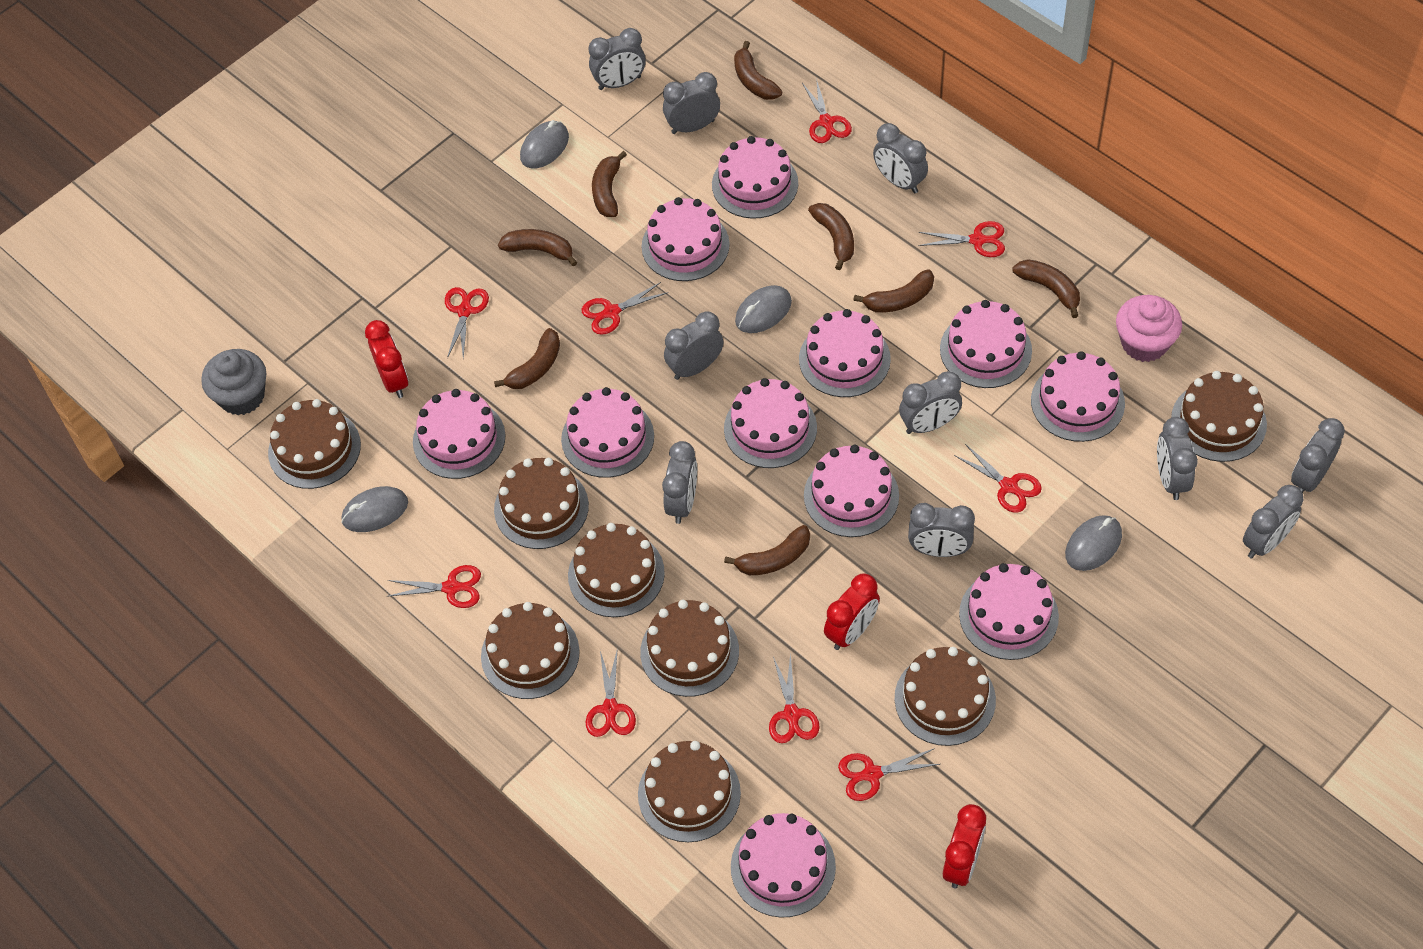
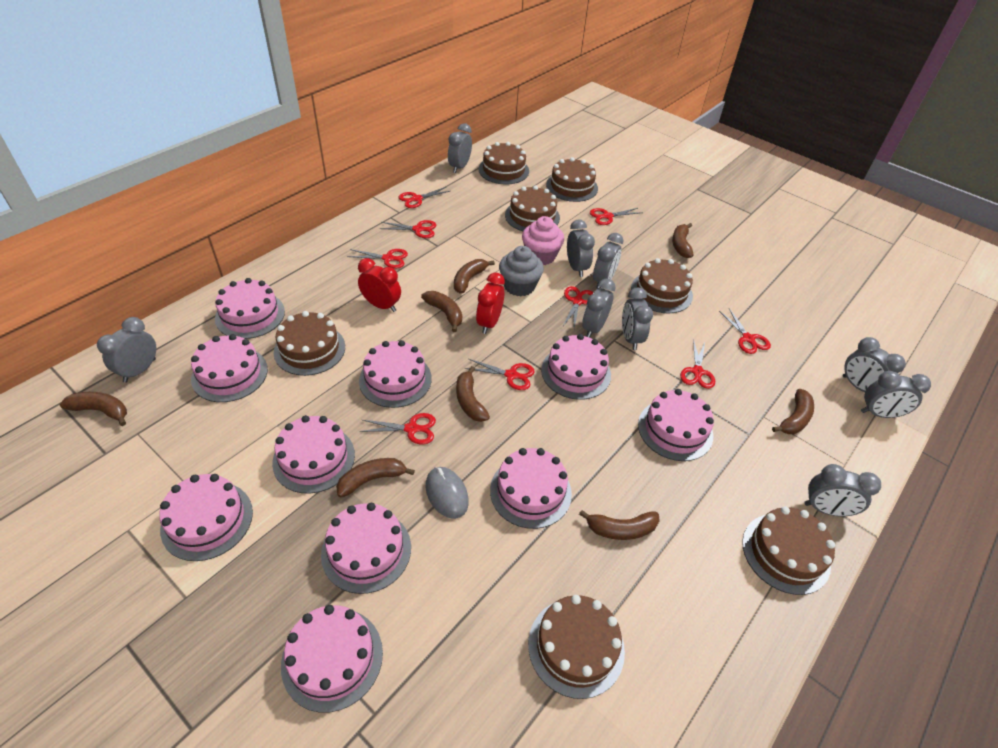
brown cake: [268,399,361,489] [481,602,580,699] [494,458,589,549] [568,523,665,617] [638,741,741,842] [640,600,739,697] [894,647,996,746] [1171,371,1267,462] = 8 -> [274,311,345,376] [478,142,529,184] [505,185,560,231] [528,595,625,699] [546,157,598,202] [631,258,693,313] [742,506,835,595] = 7
grey clock: [588,28,646,90] [662,441,697,524] [663,72,720,134] [664,311,724,380] [873,123,928,193] [899,371,962,434] [908,503,975,557] [1157,417,1198,500] [1243,485,1303,559] [1291,418,1345,493] = 10 -> [97,317,156,383] [448,123,472,173] [567,219,595,277] [582,279,616,338] [593,233,624,289] [622,288,653,350] [804,464,881,516] [843,337,906,392] [861,371,931,418] = 9
grey mouse: [342,486,408,532] [520,120,569,168] [735,285,792,333] [1065,515,1122,571] = 4 -> [425,467,469,519] = 1
pink cake: [413,389,505,479] [561,387,654,478] [642,197,730,281] [712,136,798,219] [724,378,817,468] [731,813,836,918] [799,309,891,397] [804,445,899,537] [940,300,1032,388] [959,563,1059,660] [1031,351,1125,442] = 11 -> [159,474,253,561] [191,334,268,402] [215,278,285,339] [272,415,355,494] [281,605,383,713] [321,503,411,594] [359,340,432,408] [490,448,572,529] [541,334,611,400] [638,389,714,461] = 10
red clock: [365,320,408,398] [824,574,880,650] [943,804,986,889] = 3 -> [358,258,401,312] [476,272,505,334] = 2

